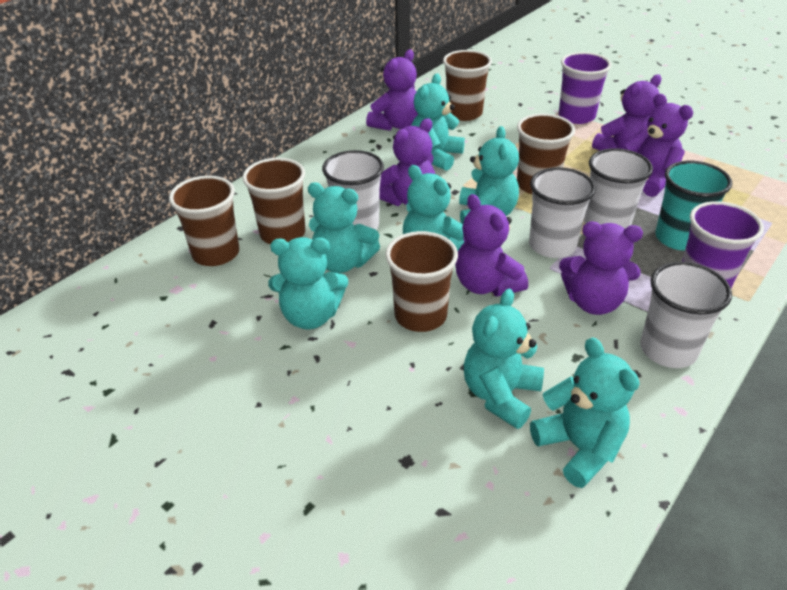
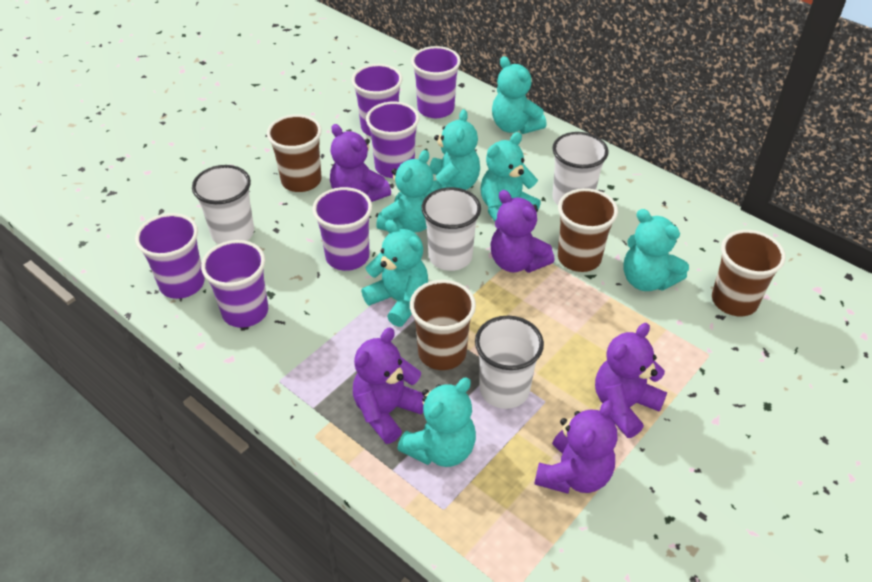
brown cup: [169,176,239,266] [242,158,305,244] [385,231,458,332] [443,50,492,121] [517,114,575,194] = 5 -> [267,114,322,192] [410,280,476,370] [558,188,618,272] [712,230,786,316] = 4
purple cup: [559,52,611,124] [682,201,764,288] = 2 -> [135,213,205,299] [201,240,268,328] [312,187,372,271] [352,64,403,136] [366,102,419,178] [411,46,461,118] = 6
purple teddy bear: [366,49,418,131] [380,118,435,206] [455,194,528,296] [559,222,643,315] [592,74,661,152] [623,94,693,197] = 6 -> [330,124,391,202] [353,328,424,444] [491,190,555,273] [534,400,617,494] [595,323,667,438] = 5
turquoise cup: [655,161,732,251] = 1 -> none = 0

